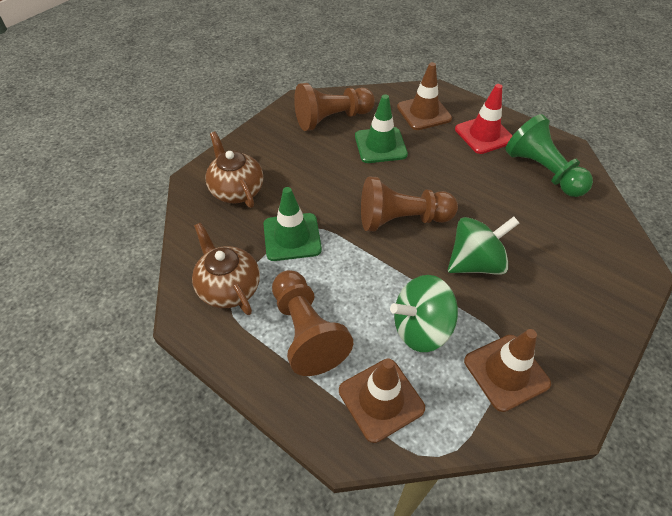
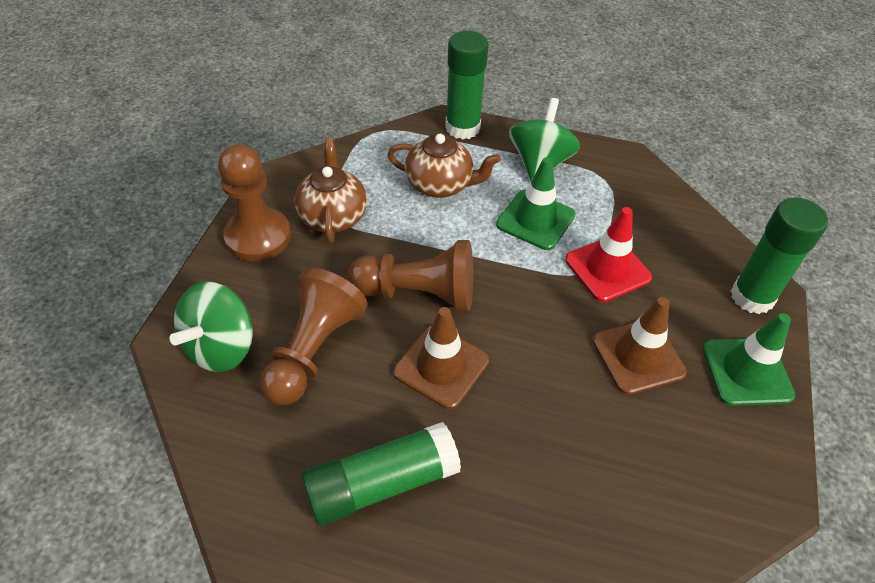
brown traffic cone: [339,358,425,443] [397,62,452,130] [464,329,551,412] = 3 -> [393,307,489,409] [593,297,687,395] = 2
green glue stick: none = 0 -> [302,422,461,526] [445,31,489,140] [731,198,828,314] = 3
green pawn: [506,114,593,197] = 1 -> none = 0

